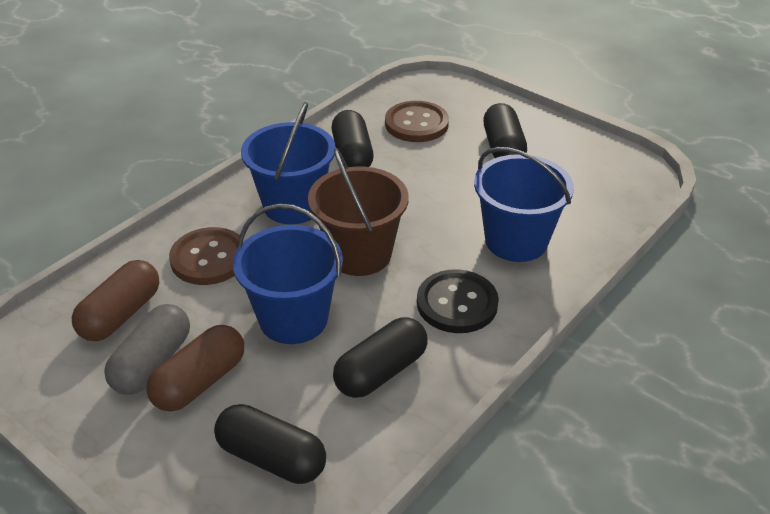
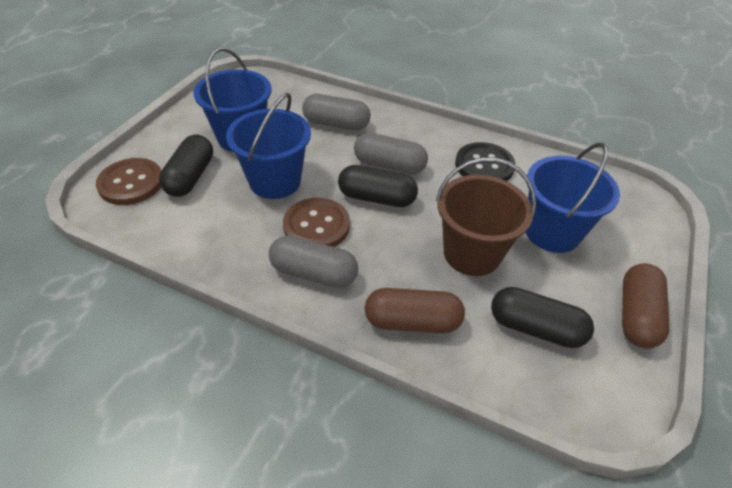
black capsule: [214,404,326,484] [332,110,374,167] [333,317,428,398] [483,103,527,158] = 4 -> [159,135,213,197] [338,165,418,207] [491,287,594,348] = 3
grey capsule: [104,304,190,395] = 1 -> [269,236,358,288] [302,94,371,130] [354,133,428,174] = 3

